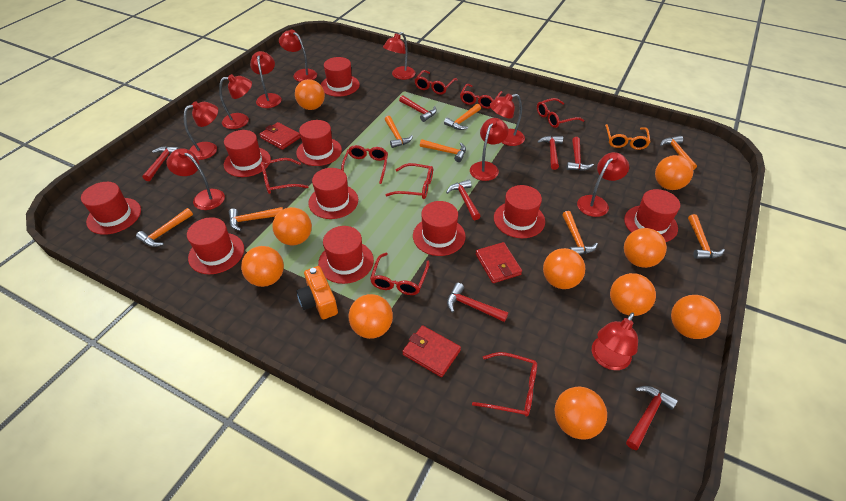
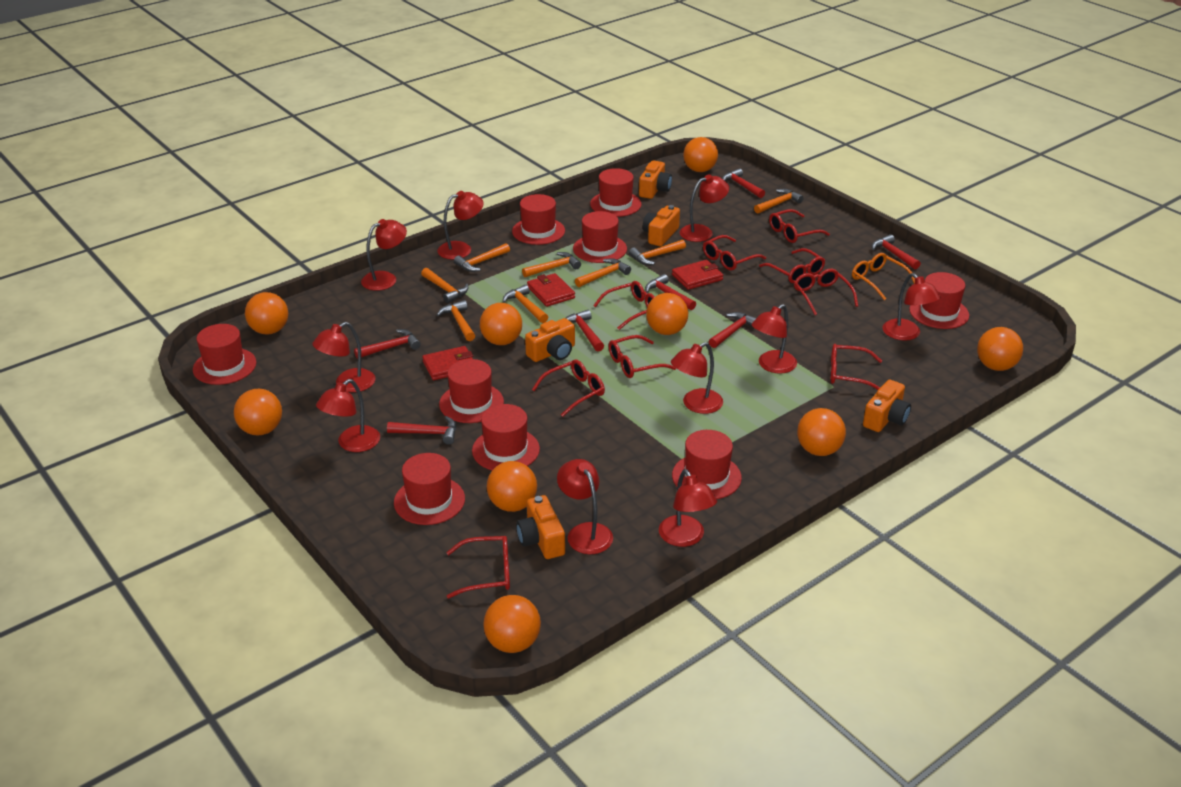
orange ball: [241,246,284,287] [272,207,312,246] [295,79,325,110] [349,294,393,339] [543,248,585,289] [554,387,607,440] [610,273,656,316] [624,228,667,268] [655,155,693,190] [671,295,721,339] = 10 -> [234,389,282,436] [245,292,288,334] [480,303,522,345] [483,595,541,653] [487,461,537,512] [646,293,688,335] [683,137,718,172] [797,408,846,456] [977,327,1023,371] = 9
orange camera: [296,266,338,319] = 1 -> [516,495,565,559] [525,318,575,362] [639,160,672,199] [643,205,680,246] [863,380,911,432] = 5
red glasses: [260,158,309,194] [341,145,388,184] [370,253,429,295] [386,163,433,199] [415,70,458,95] [460,84,502,109] [472,352,537,417] [537,98,584,128] = 8 -> [446,536,510,598] [532,359,605,417] [593,281,655,330] [609,335,676,378] [703,235,766,271] [759,248,825,283] [769,209,830,243] [794,269,858,315] [831,344,882,390] = 9
red hat: [81,182,141,235] [187,217,244,274] [224,130,271,177] [296,120,342,166] [308,168,358,219] [318,226,374,284] [321,57,360,97] [413,201,466,256] [494,185,545,238] [624,189,680,242] = 10 -> [193,324,257,385] [394,453,465,525] [439,359,504,423] [472,404,540,470] [512,194,565,245] [573,211,627,263] [590,168,641,217] [672,430,742,499] [909,272,969,329] = 9

